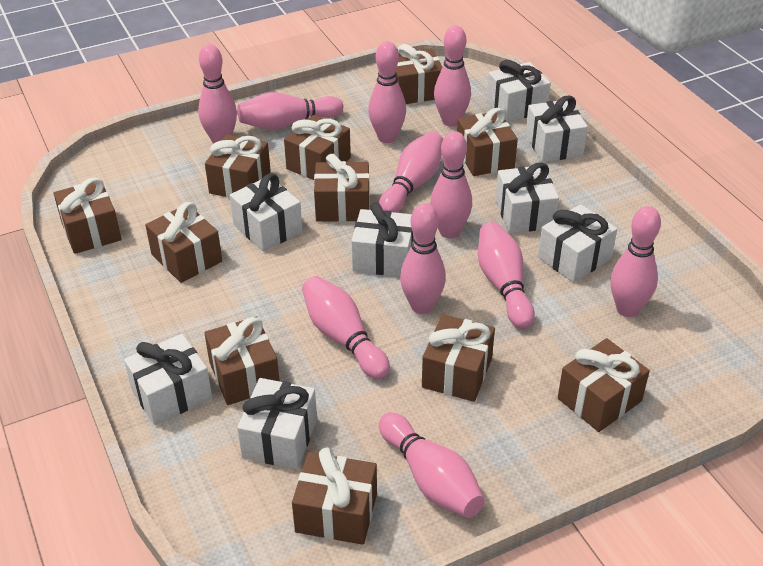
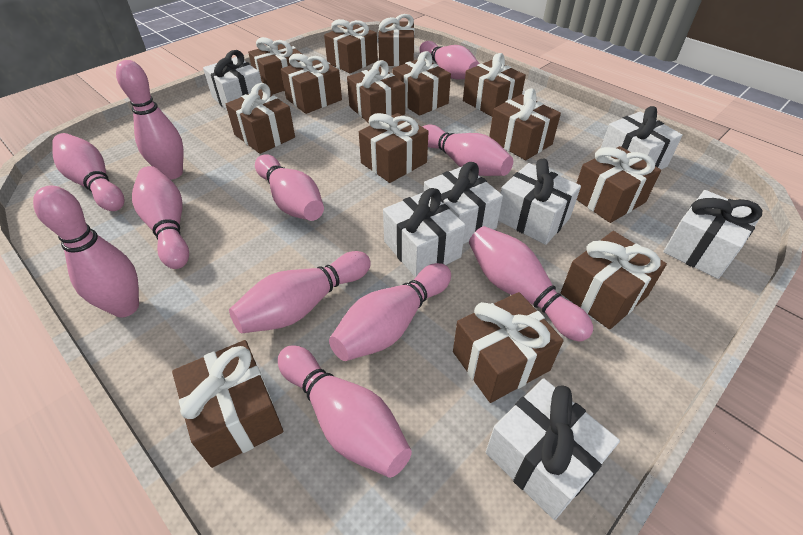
brown gift: [53,177,122,254] [145,202,222,283] [204,316,280,405] [205,134,271,198] [284,115,351,180] [292,447,377,545] [314,154,370,222] [396,44,442,104] [422,314,495,402] [457,108,518,176] [558,338,650,432] = 11 -> [172,340,283,468] [226,83,295,154] [248,37,302,95] [281,53,342,114] [324,19,378,74] [347,60,405,123] [359,113,429,183] [378,14,415,66] [392,51,451,116] [453,292,564,403] [463,53,526,117] [489,88,561,160] [561,231,667,330] [577,146,661,223] = 14
white gift: [124,334,212,425] [230,173,303,252] [237,378,317,469] [351,202,414,277] [487,60,551,122] [495,162,559,234] [525,95,588,162] [538,204,617,283] = 8 -> [203,50,262,110] [383,188,466,278] [424,162,503,244] [486,378,620,520] [498,159,581,245] [601,106,683,170] [663,190,762,279] = 7

